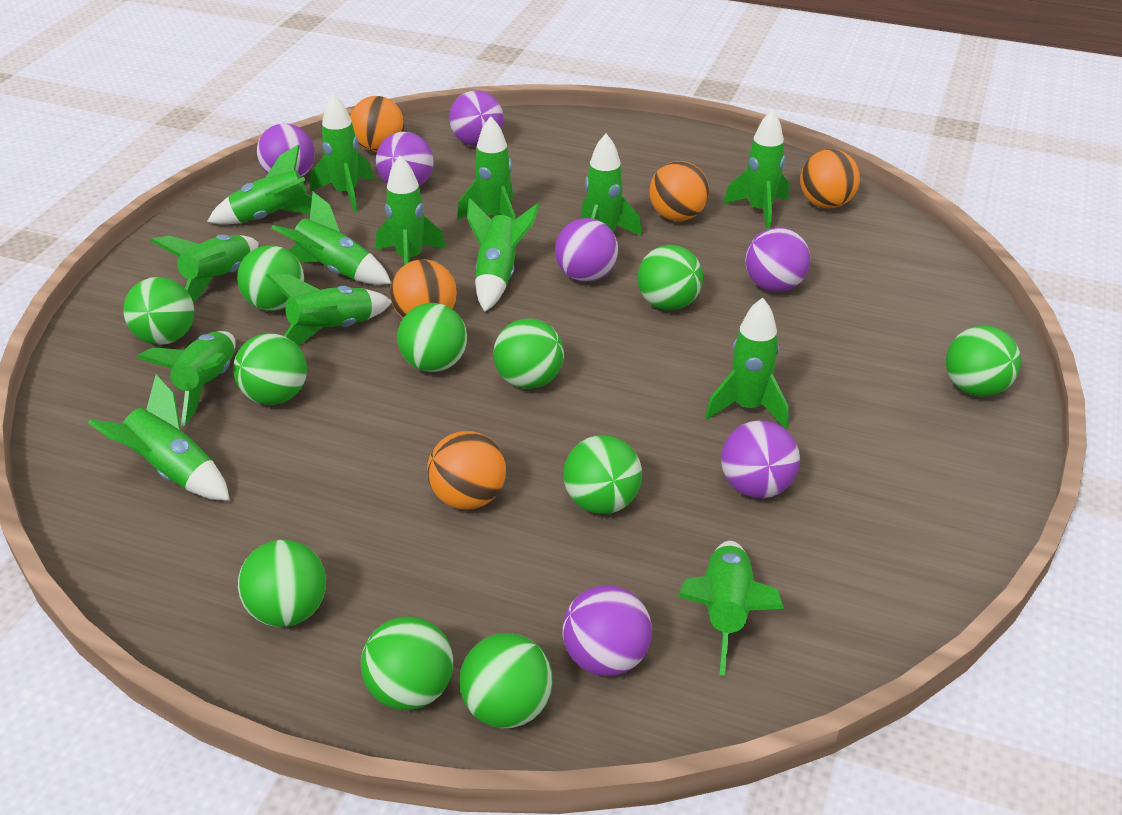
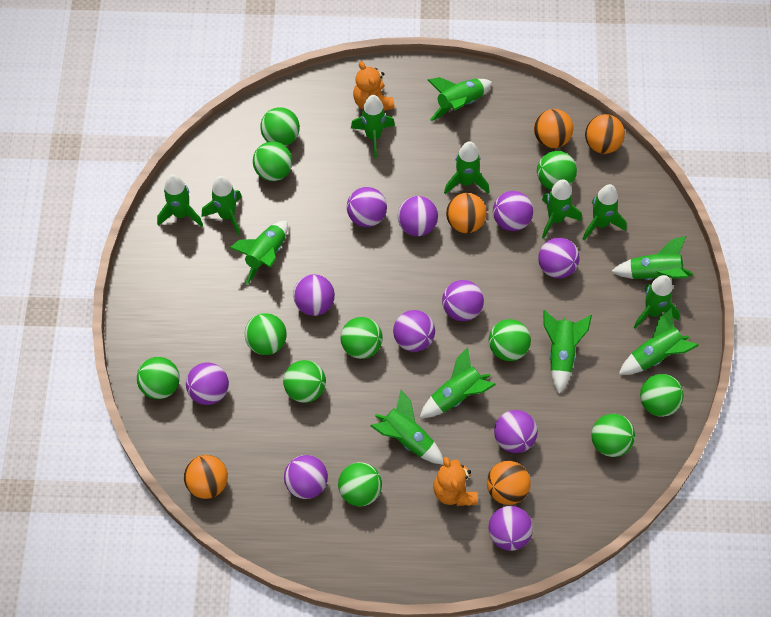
orange teddy bear: none = 0 -> [353,61,395,111] [433,457,478,506] = 2
purple ball: [257,124,315,177] [376,132,434,186] [449,90,504,146] [555,218,618,282] [562,585,652,676] [721,420,800,498] [745,228,810,292] = 7 -> [186,362,229,405] [284,455,328,499] [293,274,335,316] [347,187,387,227] [393,310,435,352] [398,196,438,236] [442,280,484,321] [488,506,533,551] [493,191,533,231] [494,410,538,453] [538,238,579,278] = 11

